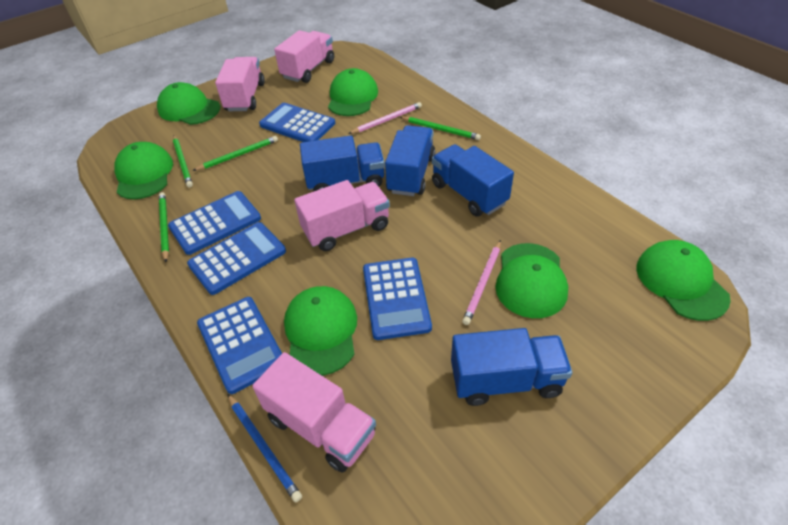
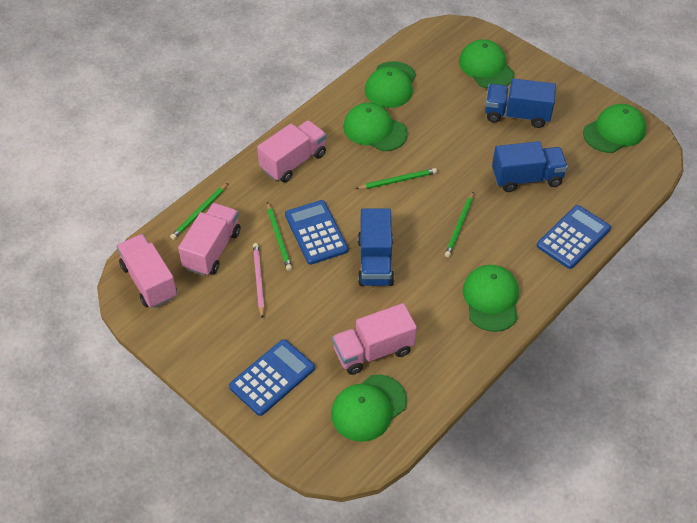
blue calculator: [168,191,261,255] [187,222,286,295] [197,297,282,394] [259,103,335,142] [363,258,432,340] = 5 -> [229,339,315,416] [285,200,348,265] [537,205,611,269] = 3
blue pencil: [227,394,302,502] = 1 -> none = 0
blue truck: [300,136,385,191] [385,125,435,196] [432,144,514,217] [451,328,573,406] = 4 -> [358,209,394,286] [485,78,556,128] [492,141,568,192] = 3
pink pencil: [348,102,422,134] [462,240,501,325] = 2 -> [253,243,265,319] = 1

